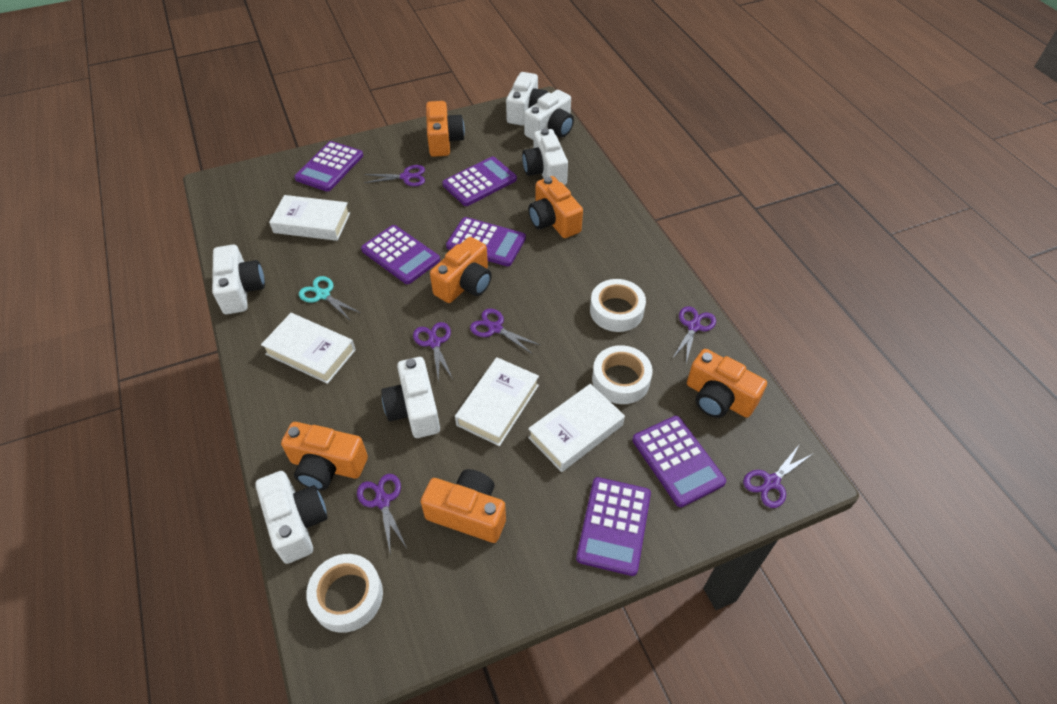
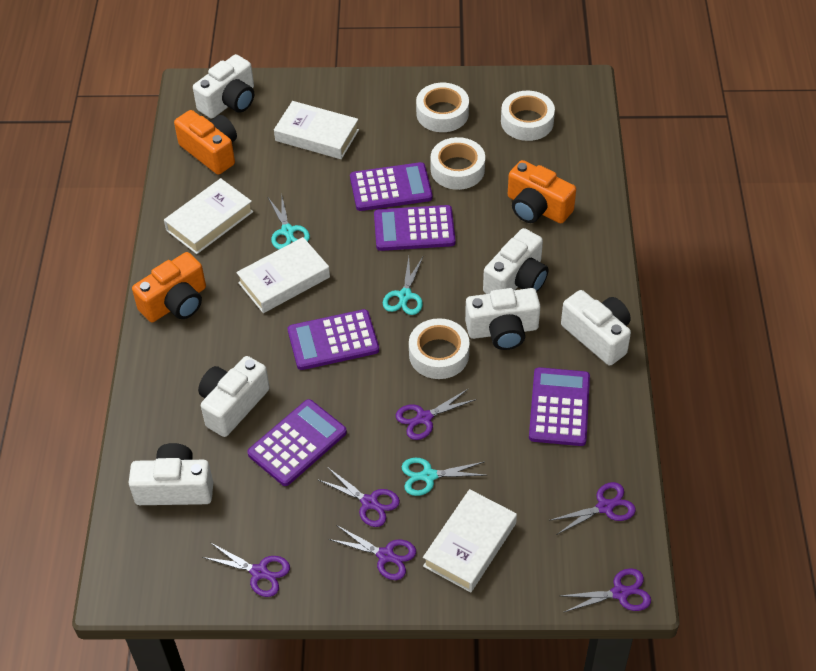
orange camera: [281,422,368,490] [421,469,506,543] [426,101,465,157] [430,237,492,303] [528,176,583,238] [687,349,767,418] = 6 -> [132,252,206,322] [174,110,237,175] [508,160,576,224] = 3
purple calculator: [294,141,363,192] [361,225,440,284] [442,157,517,206] [446,217,526,266] [576,477,651,576] [632,416,726,507] = 6 -> [247,399,347,486] [288,309,379,370] [350,162,433,211] [374,205,455,251] [529,367,590,446] = 5
turquoise scissors: [299,276,361,321] = 1 -> [268,193,310,249] [383,257,423,315] [401,458,486,496] = 3
white tape: [306,554,383,633] [590,279,646,332] [592,345,653,404] = 3 -> [409,318,470,379] [416,83,469,132] [431,137,485,190] [501,91,555,141] = 4

